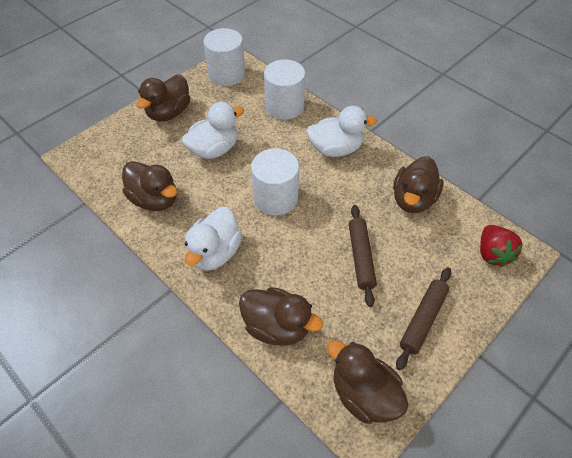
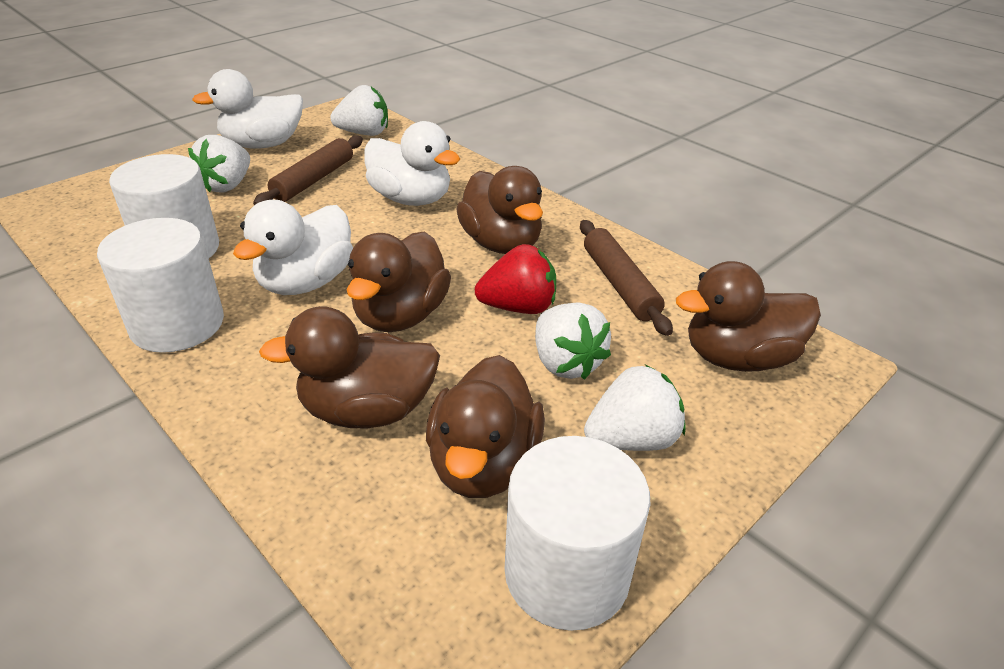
white strawberry: none = 0 -> [188,135,250,193] [330,85,388,136] [535,302,611,380] [584,365,685,451] = 4

